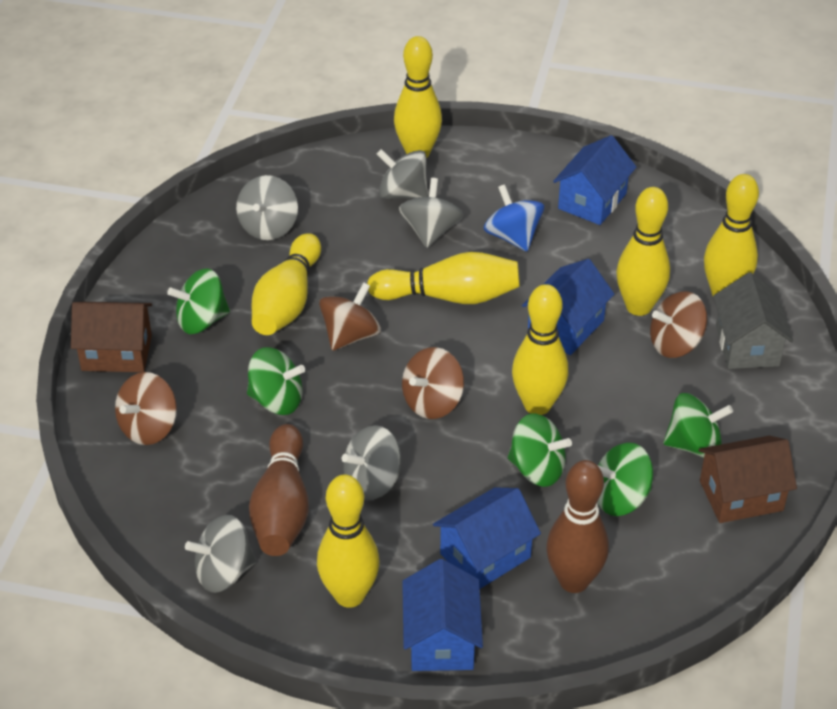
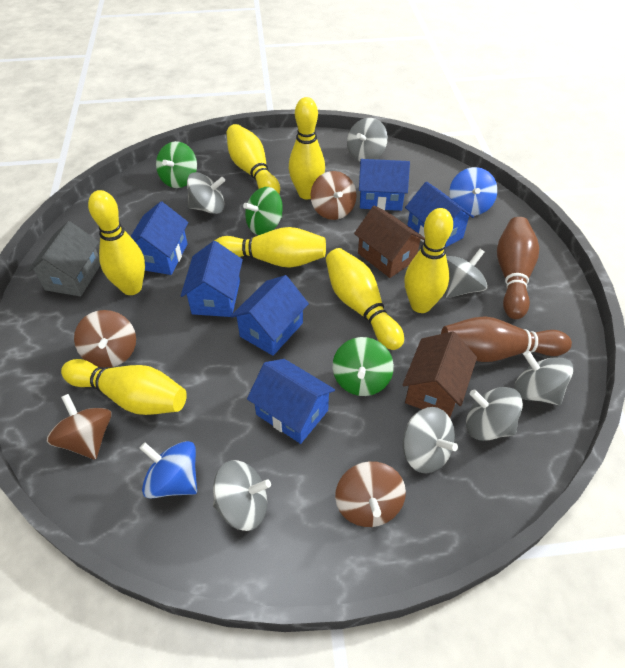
blue house: [402,559,483,671] [433,487,541,589] [522,259,614,355] [553,135,636,225] = 4 -> [130,202,188,275] [181,241,243,317] [230,275,309,356] [247,359,335,444] [359,159,410,211] [405,181,474,248] = 6
blue spinning top: [484,184,544,252] = 1 -> [140,441,197,499] [449,167,498,216] = 2
green spinning top: [167,268,230,334] [247,347,305,415] [508,413,572,487] [597,443,653,516] [663,393,733,458] = 5 -> [156,141,197,188] [243,187,283,235] [333,337,394,396] = 3
grey spinning top: [185,515,256,593] [236,175,298,240] [342,425,401,500] [377,149,428,199] [399,178,463,248] = 5 -> [187,172,225,214] [213,460,271,531] [347,118,388,161] [403,407,458,473] [445,249,488,298] [466,387,523,441] [514,351,574,405] = 7

